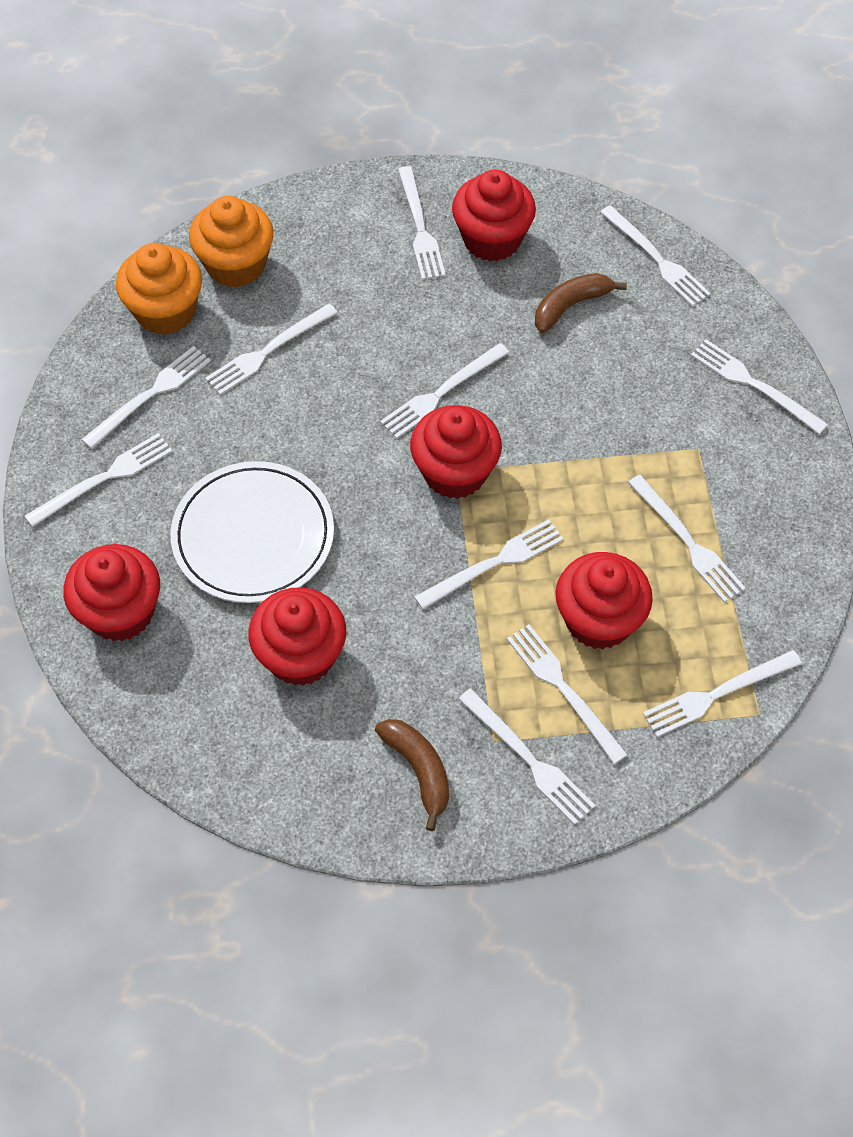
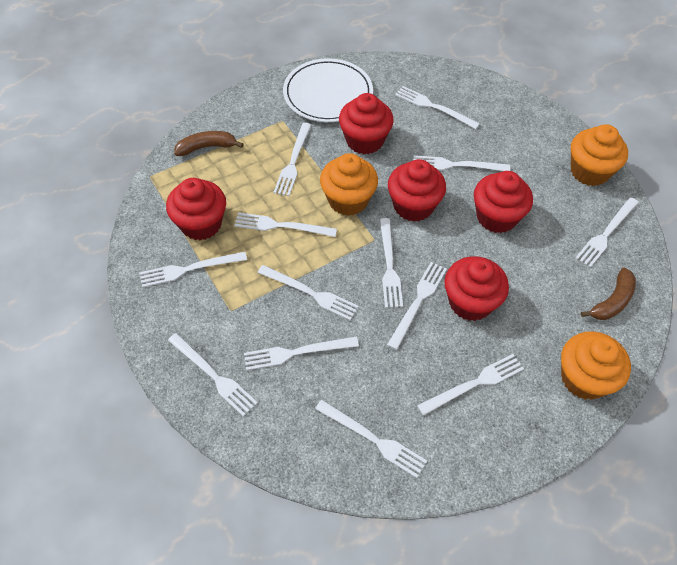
orange cupcake: [116,243,202,335] [189,196,274,288] = 2 -> [320,153,378,216] [561,331,631,400] [571,124,628,186] = 3
white fork: [25,433,173,527] [81,346,211,449] [205,304,338,395] [380,343,510,439] [398,166,446,280] [414,519,564,609] [459,688,596,825] [507,625,628,764] [600,205,711,306] [628,475,746,603] [643,650,802,737] [691,339,828,434] = 12 -> [140,252,247,288] [168,333,258,416] [234,212,337,237] [244,336,359,371] [257,265,359,320] [273,123,311,196] [315,400,427,478] [380,218,403,308] [387,262,447,350] [395,86,480,129] [413,155,510,171] [417,354,524,416] [576,197,639,267] = 13

